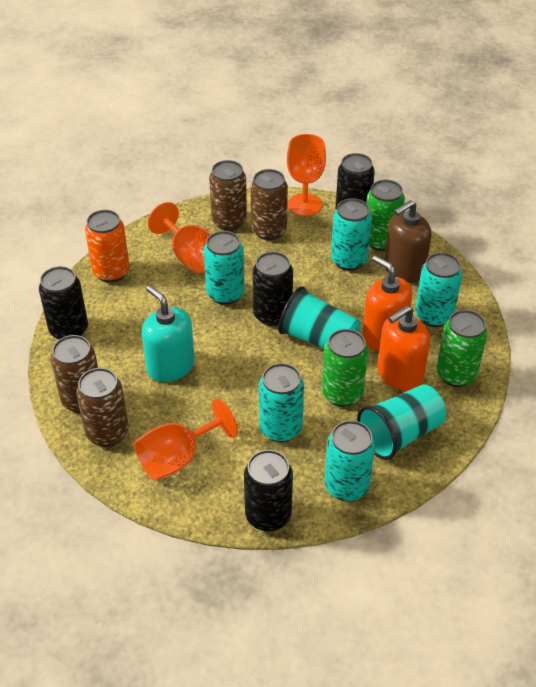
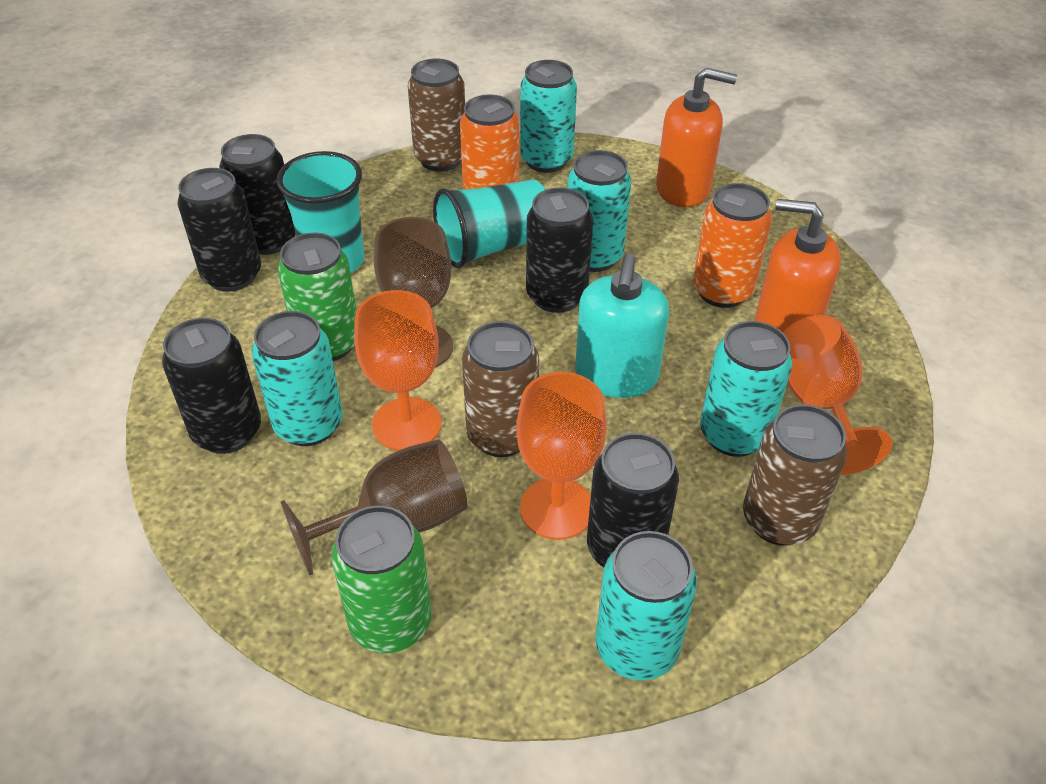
black can: [39,266,88,340] [244,450,293,532] [252,252,293,326] [335,153,375,209] = 4 -> [162,318,261,454] [177,168,261,292] [219,134,296,255] [526,187,593,313] [587,433,679,567] = 5
brown can: [51,335,98,413] [76,368,129,447] [209,160,247,231] [251,169,288,240] = 4 -> [408,59,465,171] [462,321,539,457] [743,405,847,546] = 3
brown goblet: none = 0 -> [280,439,468,576] [374,217,453,368] = 2
brown soap dispenser: [384,200,432,283] = 1 -> none = 0
green can: [322,329,368,407] [366,180,405,251] [436,310,487,387] = 3 -> [278,233,357,361] [331,505,432,653] = 2
orange can: [85,210,130,283] = 1 -> [460,94,519,189] [693,183,772,308] = 2

